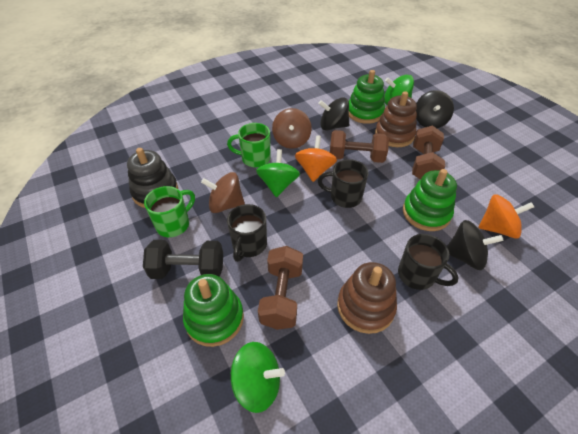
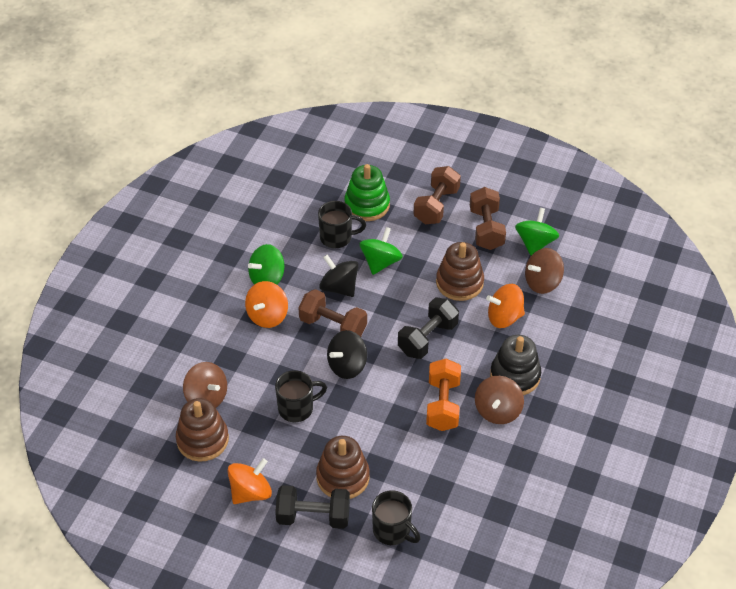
black dumbbell: [143,240,223,279] = 1 -> [275,485,350,529] [398,298,459,359] = 2
black spinning top: [318,97,349,130] [416,90,454,128] [447,220,503,270] = 3 -> [319,254,359,297] [327,330,367,379] = 2
brown spinning top: [201,172,245,213] [272,108,312,149] = 2 -> [183,362,227,408] [475,376,524,424] [525,248,564,294] = 3
brown stacking toy: [337,262,397,334] [375,91,417,147] = 2 -> [176,398,229,462] [316,436,370,499] [436,242,484,301] = 3
green mug: [144,186,195,237] [227,123,271,167] = 2 -> none = 0
green stacking toy: [183,274,244,347] [349,70,385,124] [403,169,457,231] = 3 -> [345,164,390,221] = 1
orange dumbbell: none = 0 -> [426,359,461,431] = 1
orange spinning top: [295,135,337,182] [478,195,534,238] = 2 -> [227,458,272,504] [245,281,288,328] [486,284,525,328] = 3

